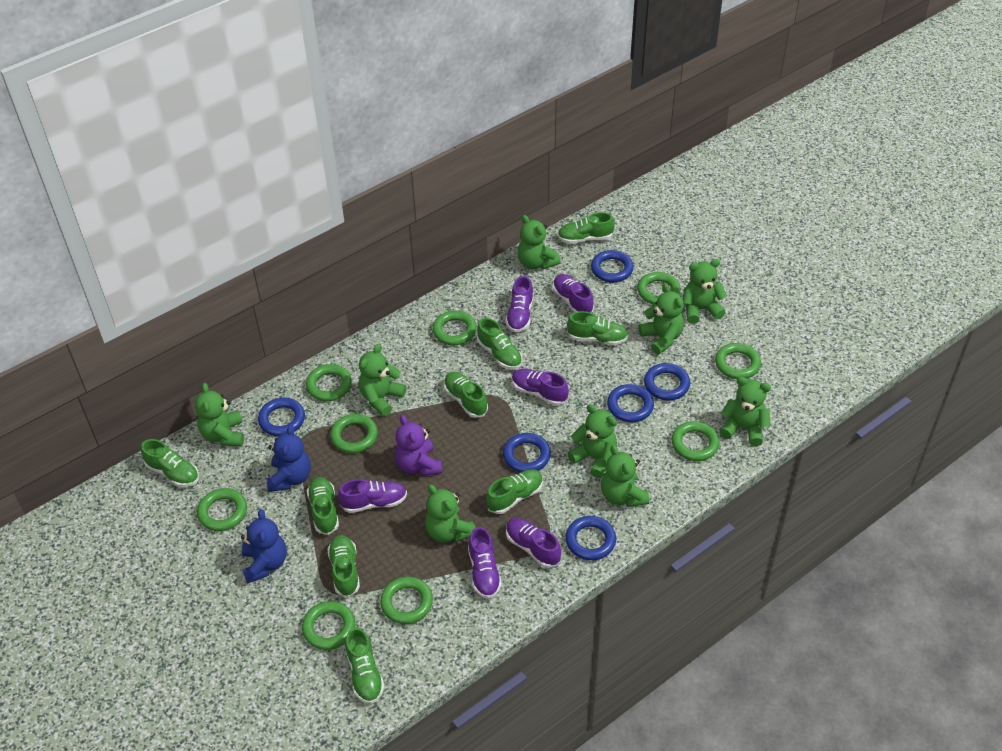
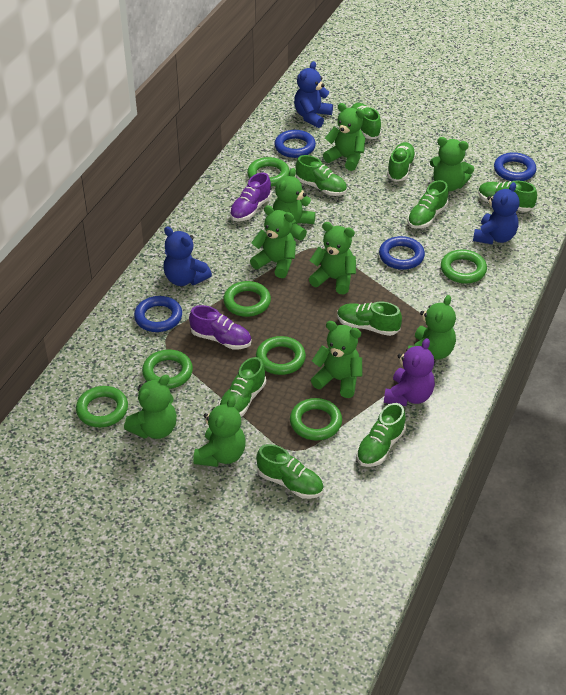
blue ring: [258,398,305,436] [503,433,551,473] [565,516,616,560] [591,250,634,282] [607,384,654,422] [644,363,690,400] = 6 -> [134,296,182,332] [274,130,316,158] [379,236,425,270] [494,152,536,181] = 4
blue teddy bear: [241,509,287,584] [267,425,311,492] = 2 -> [163,226,212,286] [294,61,333,128] [473,182,520,245] = 3
green ring: [197,488,247,531] [302,601,355,650] [306,364,352,401] [330,414,378,453] [380,577,433,624] [432,311,477,345] [637,272,681,305] [672,421,720,461] [715,343,761,379] = 9 -> [76,386,128,427] [142,350,193,389] [223,281,271,317] [247,157,290,187] [256,336,306,375] [290,398,342,441] [441,249,487,284] = 7
purple shoe: [338,479,407,513] [468,527,502,599] [506,276,534,332] [506,518,561,568] [512,369,569,405] [553,274,594,313] = 6 -> [189,305,251,350] [230,173,272,221] = 2

